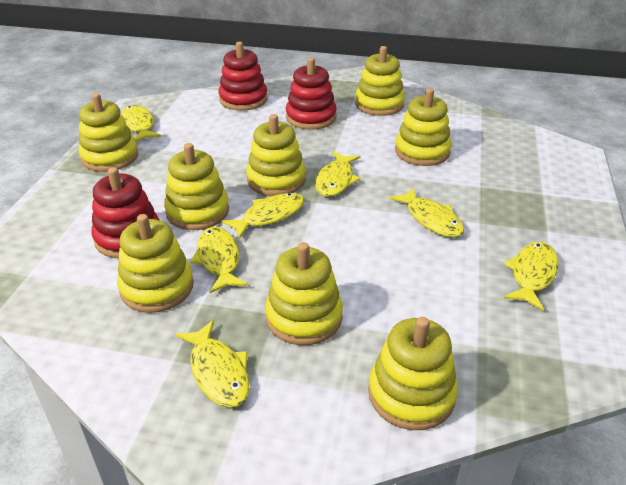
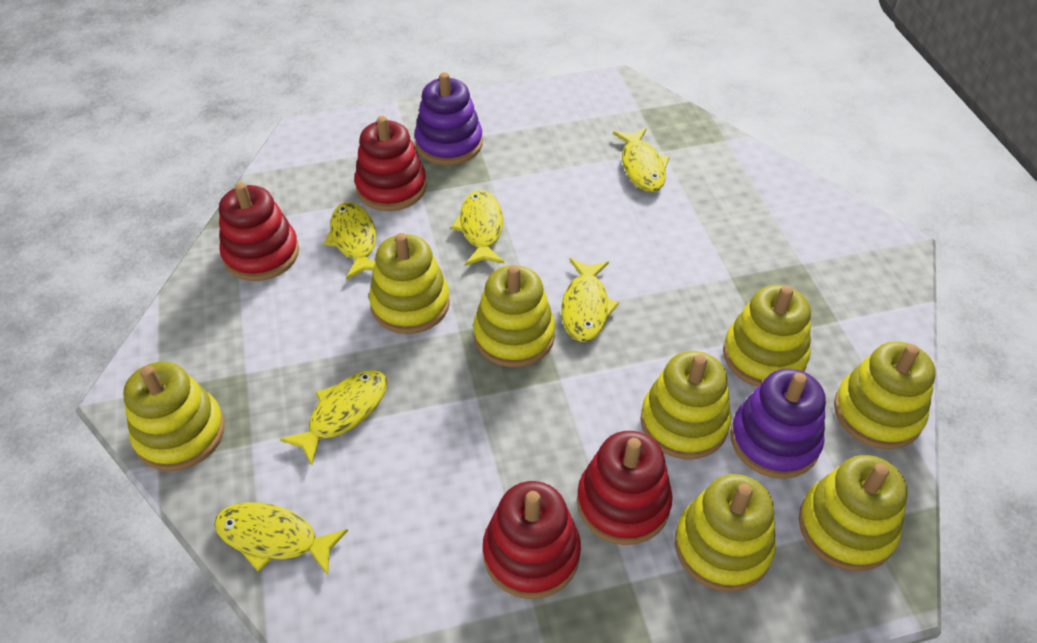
purple stacking toy: none = 0 -> [415,72,483,165] [730,369,826,479] = 2
red stacking toy: [91,167,160,258] [218,42,268,111] [286,58,337,130] = 3 -> [219,182,299,281] [355,116,427,211] [483,481,581,599] [577,431,673,545] = 4
yellow fish: [121,105,161,141] [175,320,249,408] [190,227,248,293] [221,193,305,239] [315,152,361,197] [389,187,464,238] [504,242,559,310] = 7 -> [214,502,348,575] [280,370,387,465] [324,202,376,280] [451,190,505,266] [561,258,619,342] [613,128,670,192] = 6

